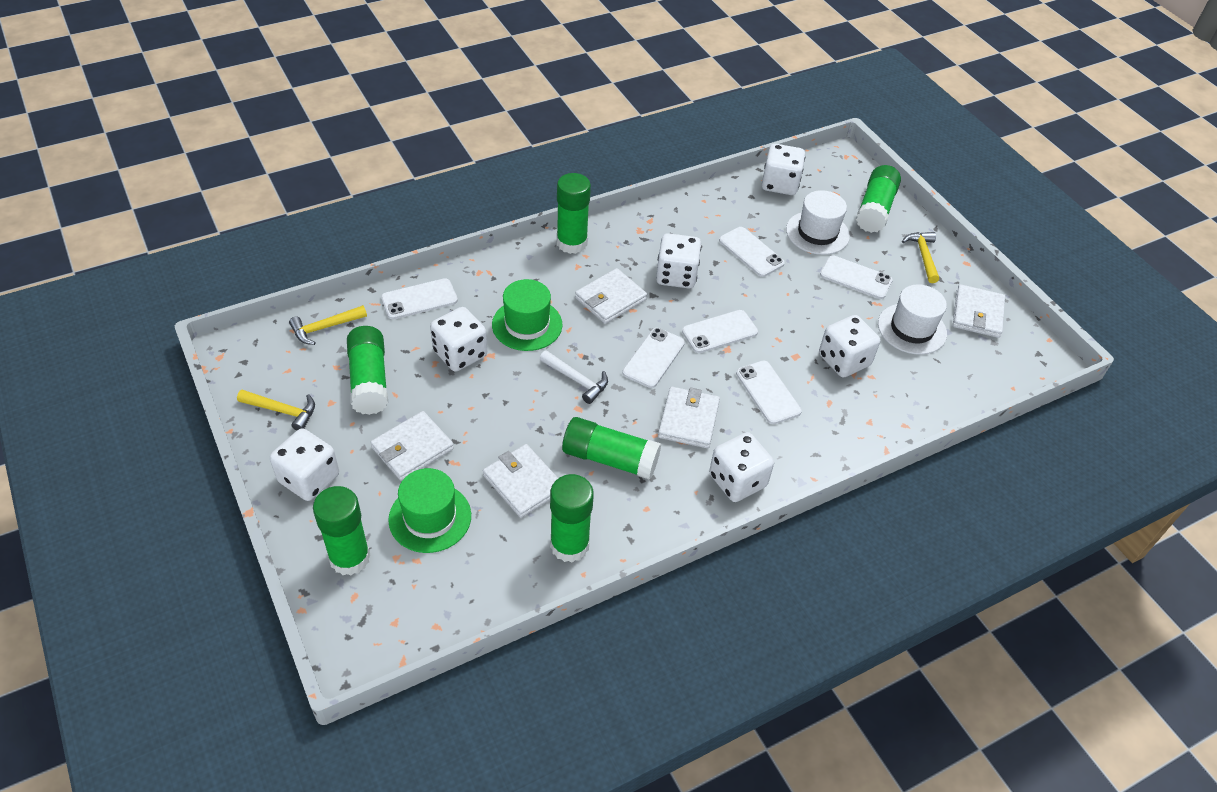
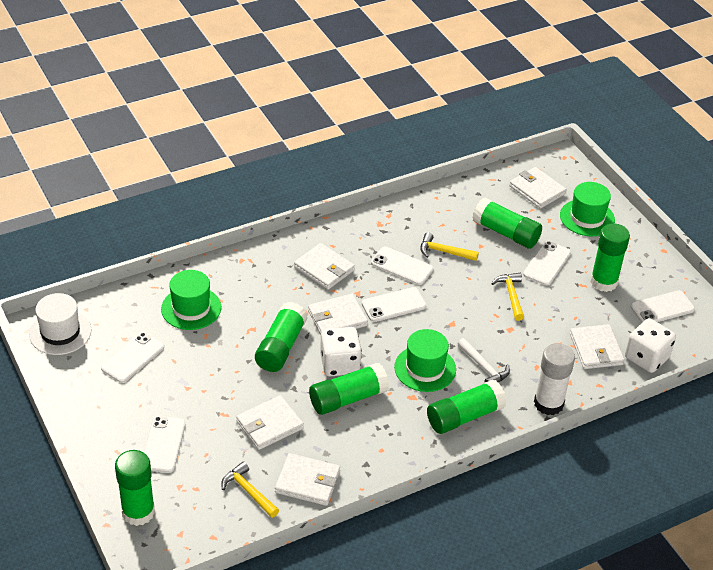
green hat: [388,468,471,553] [492,279,562,351] = 2 -> [161,270,221,330] [394,329,456,392] [560,182,615,236] = 3
white dice: [270,428,339,501] [430,307,487,372] [656,233,701,288] [709,432,774,502] [762,144,805,195] [819,315,880,377] = 6 -> [320,327,362,377] [625,318,676,373] = 2
white glue stick: none = 0 -> [534,343,575,415] = 1
white hat: [786,190,850,255] [878,284,947,355] = 2 -> [29,293,92,355] = 1
white wallet: [370,411,454,481] [483,444,558,518] [575,268,647,324] [658,387,720,448] [953,284,1005,338] = 5 -> [236,395,304,450] [275,453,340,506] [294,243,355,290] [308,294,368,335] [509,167,566,209] [570,324,625,369] = 6

